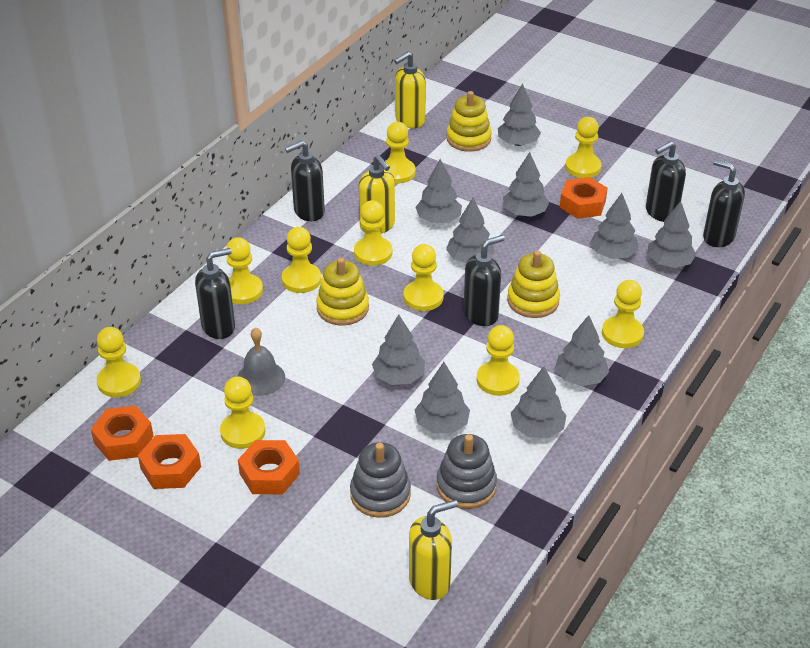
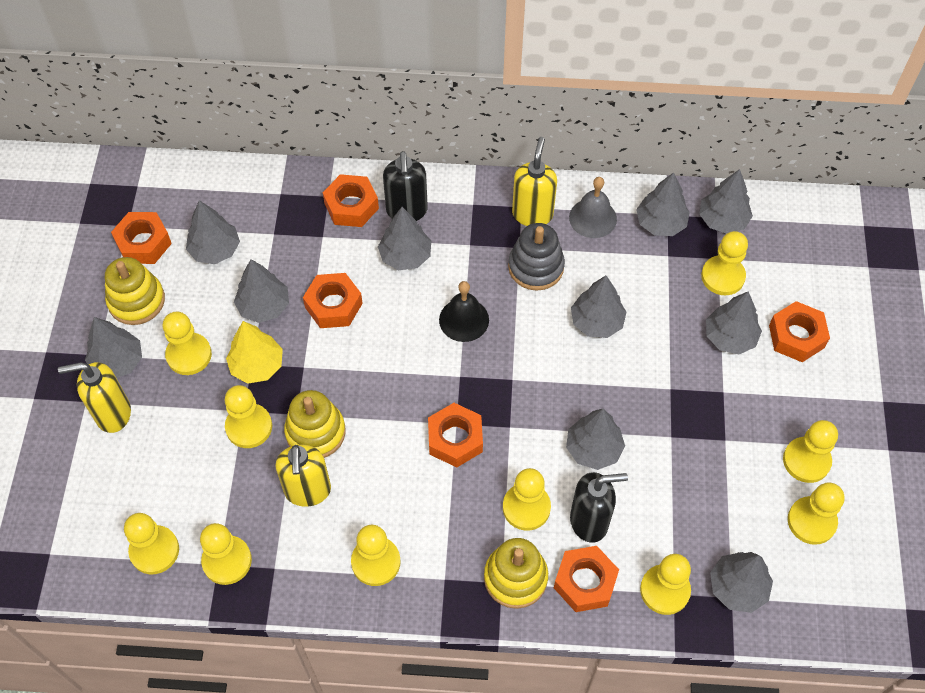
black bell: none = 0 -> [439,281,489,342] = 1
black soap dispenser: [195,248,235,339] [285,140,325,221] [463,235,505,326] [646,141,686,222] [703,159,745,247] = 5 -> [383,151,428,221] [570,472,628,543] = 2
grey stacking toy: [350,442,411,518] [436,434,497,509] = 2 -> [508,223,565,291] = 1
orange nut: [91,406,154,461] [138,434,201,489] [238,440,300,494] [560,177,608,219] = 4 -> [111,212,172,264] [303,273,363,328] [323,174,379,227] [428,403,483,467] [554,546,619,612] [769,301,830,362] = 6
yellow tree: none = 0 -> [226,321,283,383] = 1

